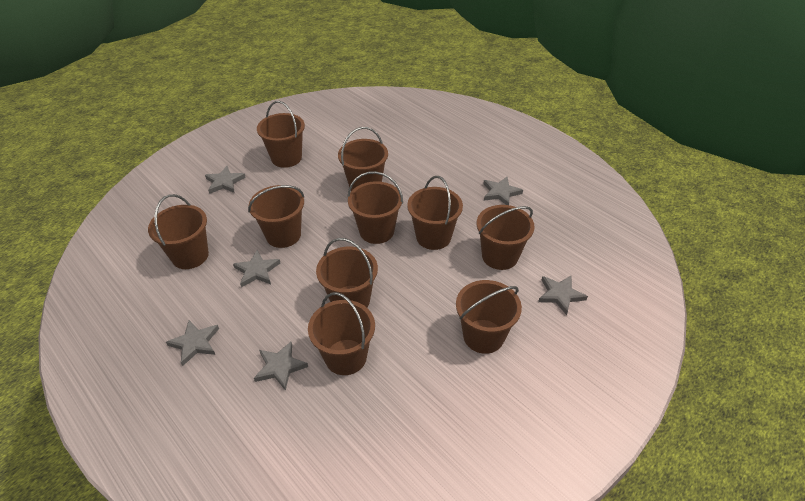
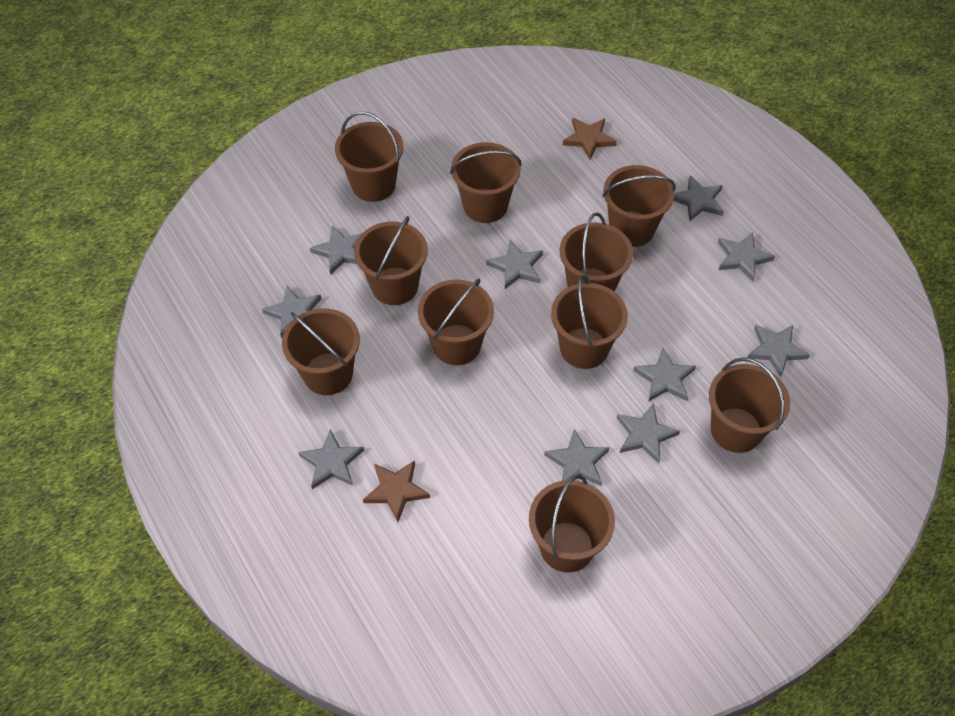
brown star: none = 0 -> [363,460,430,522] [563,118,617,159] = 2
grey star: [166,320,219,366] [205,166,246,194] [233,250,280,287] [254,342,308,391] [483,177,523,205] [538,275,588,315] = 6 -> [262,286,321,338] [298,429,364,489] [310,226,362,275] [486,240,543,289] [544,429,609,486] [617,403,680,463] [633,348,696,402] [674,175,724,222] [718,232,775,281] [747,325,810,378] = 10

